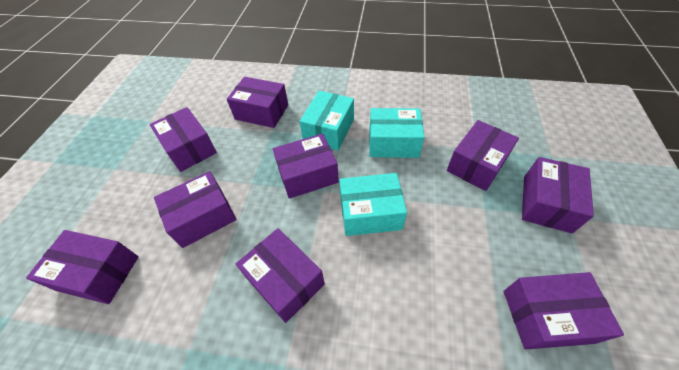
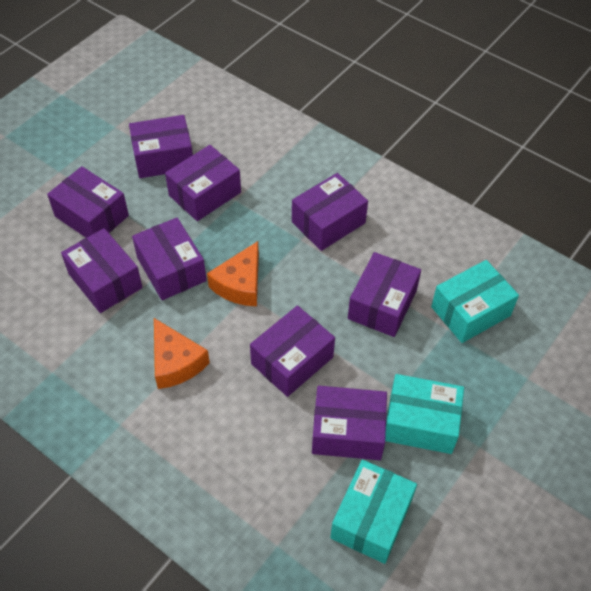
orange cheese: none = 0 -> [154,318,210,389] [207,241,259,307] = 2

